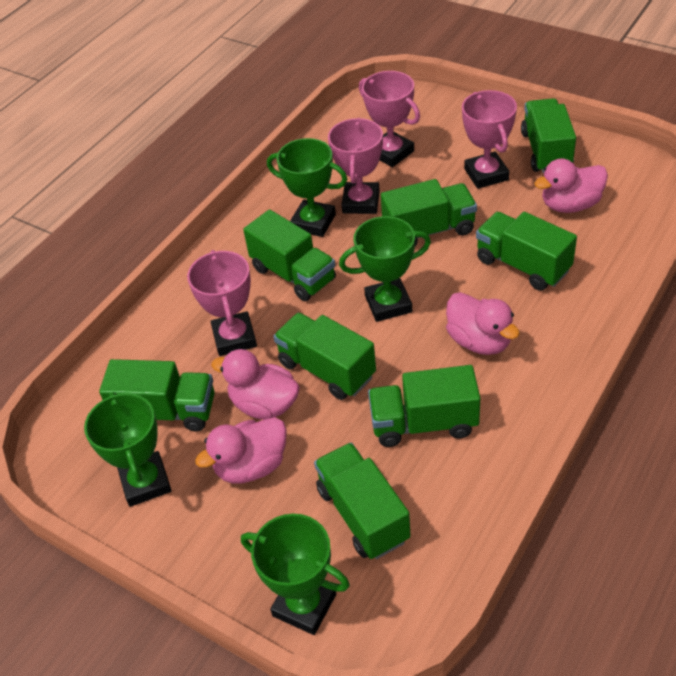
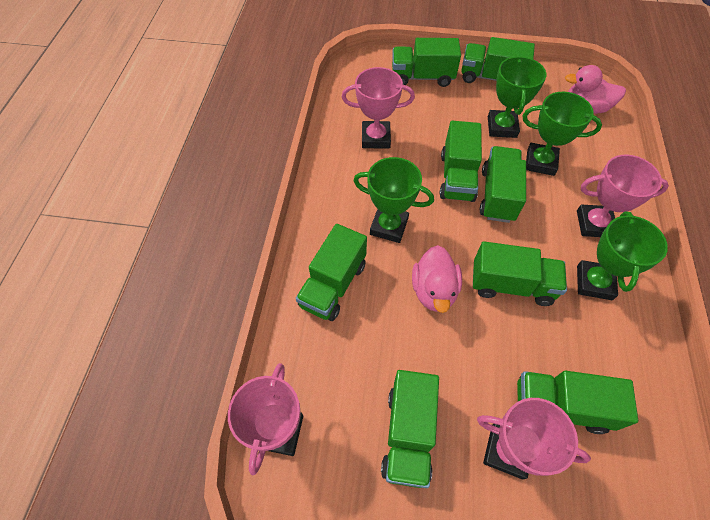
pink duck: [195,417,287,483] [211,349,300,420] [446,292,520,355] [534,158,608,213] = 4 -> [412,245,462,313] [565,65,626,114] = 2

